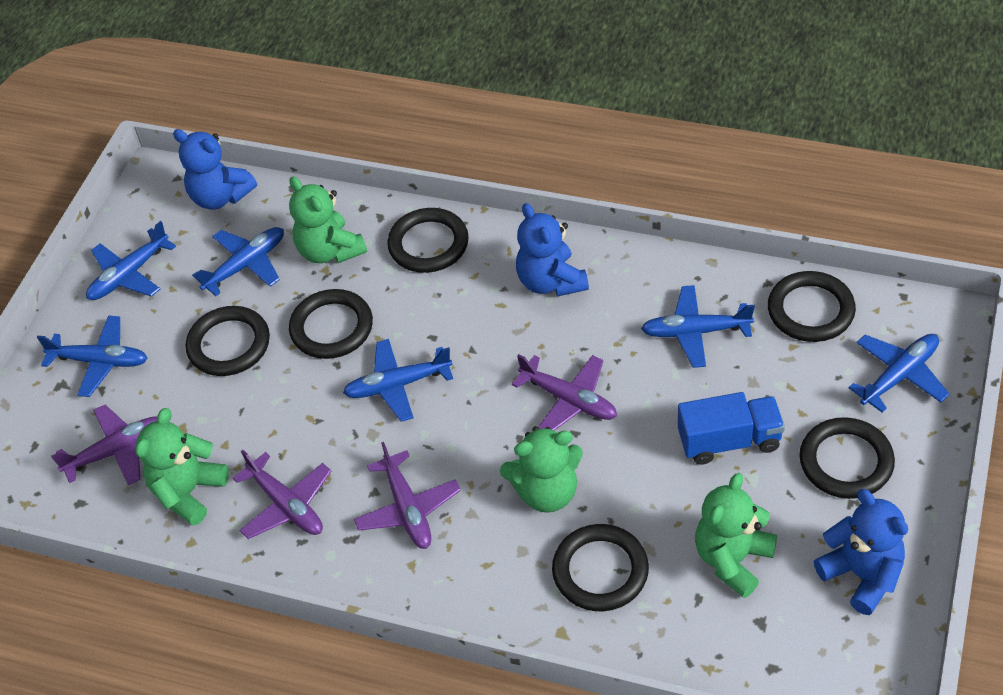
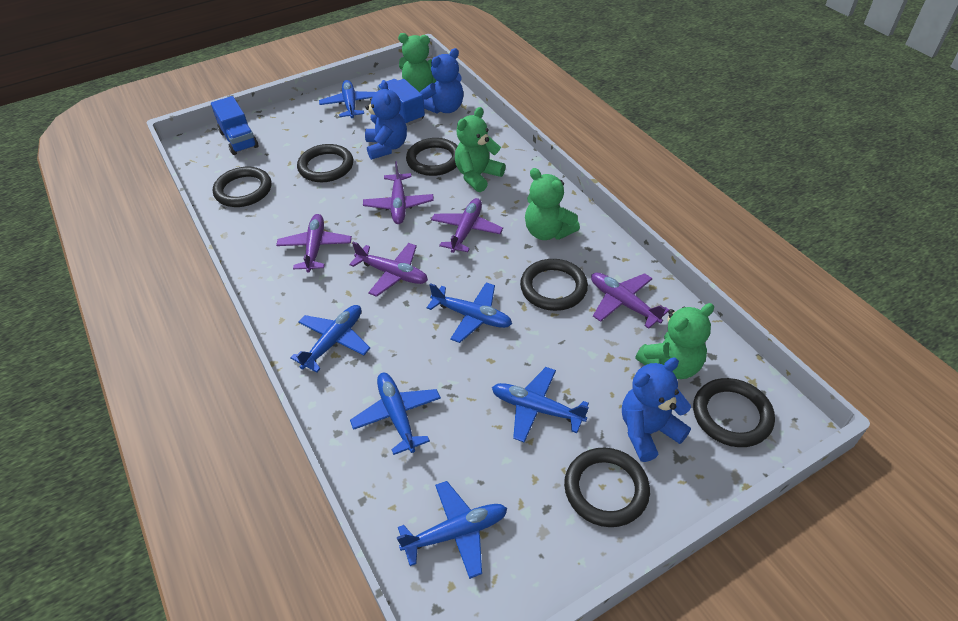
blue truck: [678,392,785,465] = 1 -> [211,96,258,155] [377,79,425,125] = 2
purple plane: [51,405,157,485] [233,450,331,539] [354,442,461,549] [512,354,617,431] = 4 -> [276,214,352,272] [349,242,428,297] [363,161,434,224] [431,198,503,253] [591,273,669,329] = 5

